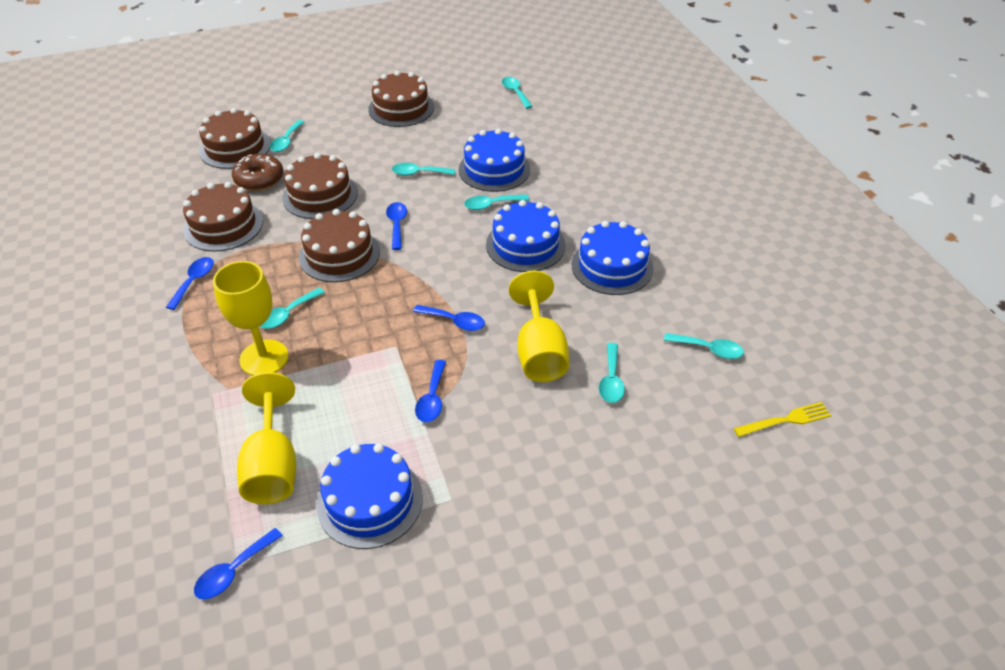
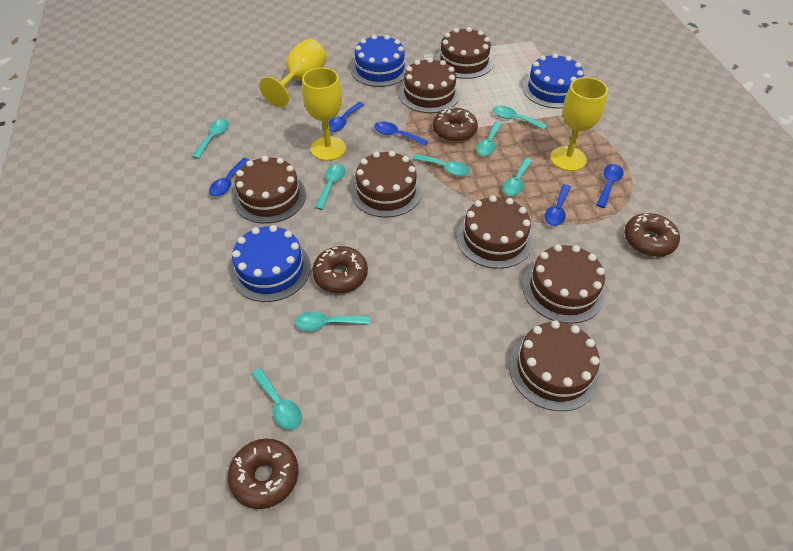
blue cake: [317,443,423,549] [459,129,530,192] [486,200,565,272] [572,221,654,295] = 4 -> [230,225,311,302] [351,35,409,87] [522,53,584,108] = 3
brown cake: [183,182,263,252] [199,108,271,169] [282,153,358,219] [299,209,380,282] [368,71,434,127] = 5 -> [233,156,306,224] [351,151,422,218] [399,58,460,113] [435,27,494,79] [456,195,533,269] [509,320,600,411] [522,244,605,324] = 7
brown donut: [232,154,283,191] = 1 -> [228,439,298,509] [312,246,368,293] [433,107,478,142] [624,213,680,257] = 4
turquoise spoon: [260,288,325,329] [270,120,304,152] [392,163,455,176] [464,194,529,210] [502,77,533,109] [599,343,625,403] [664,333,744,359] = 7 -> [192,119,229,159] [251,368,302,430] [295,311,370,331] [315,164,345,210] [413,154,470,176] [476,122,502,156] [493,106,547,130] [503,158,532,196] = 8
yellow fork: [733,402,831,437] = 1 -> none = 0

